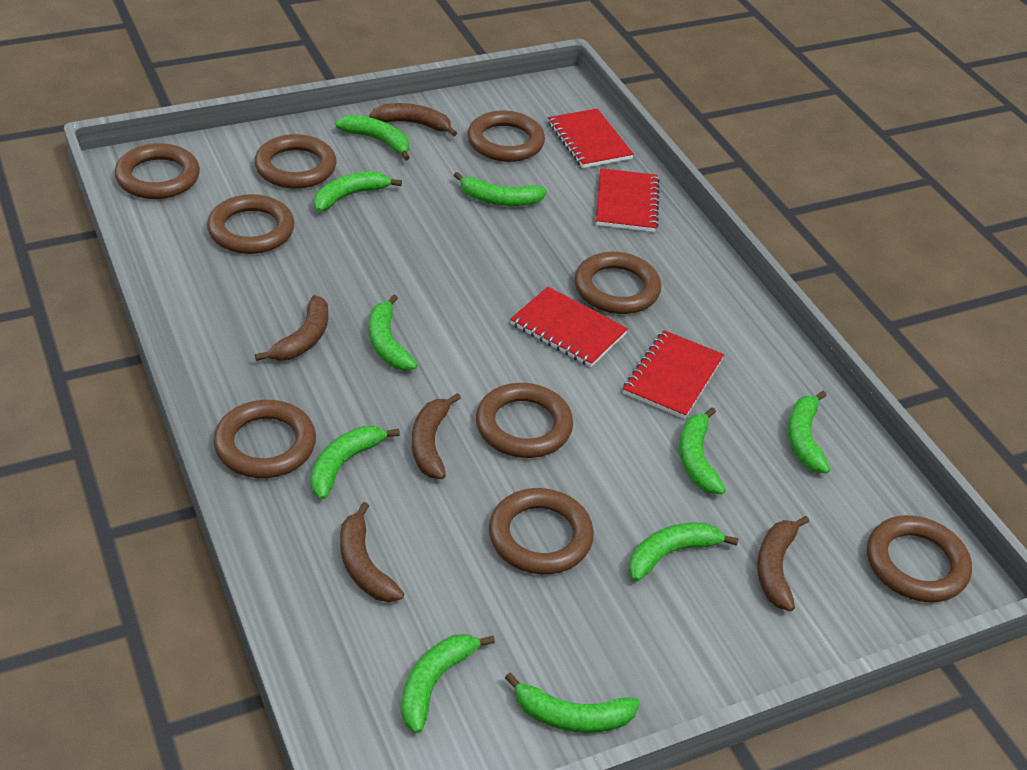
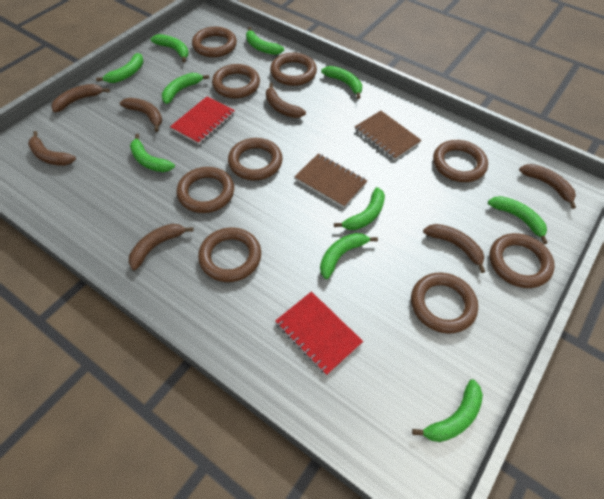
brown banana: [255,295,328,361] [340,502,404,602] [369,103,457,137] [412,393,461,479] [757,516,809,611] = 5 -> [28,131,76,166] [51,84,110,112] [120,98,162,132] [129,224,194,270] [266,83,306,118] [423,224,485,273] [519,164,576,209] = 7
brown notebook: none = 0 -> [294,154,367,208] [355,111,422,160] = 2
red notebook: [510,287,628,367] [548,108,634,168] [596,168,660,232] [623,330,724,419] = 4 -> [170,97,235,144] [275,291,363,376] = 2

